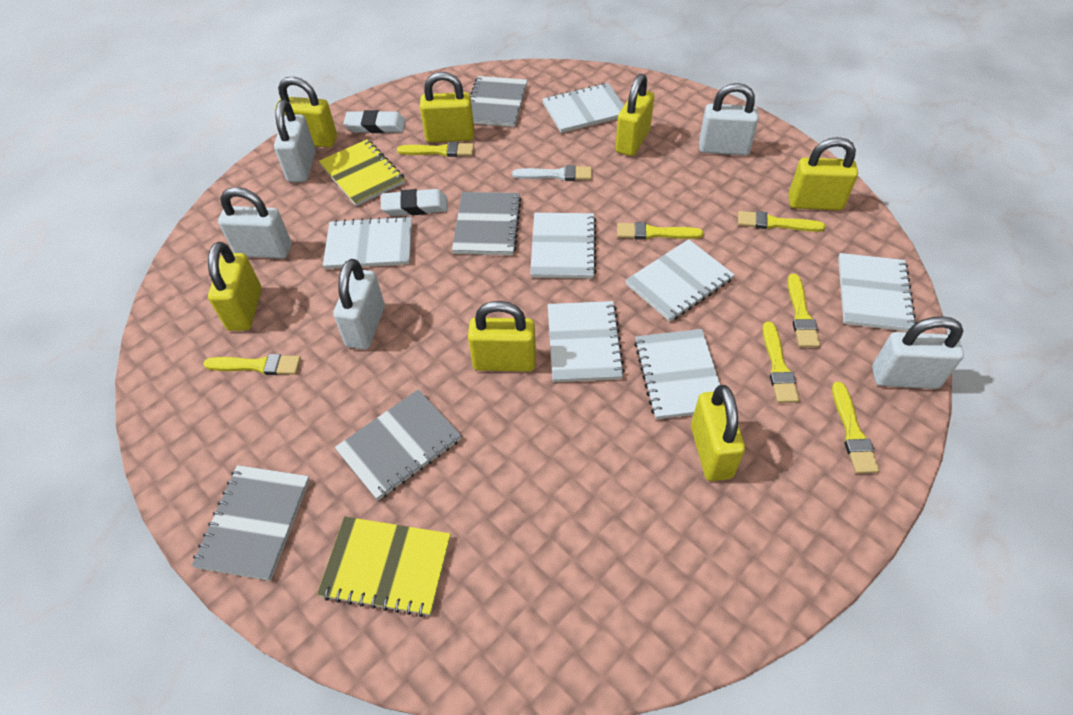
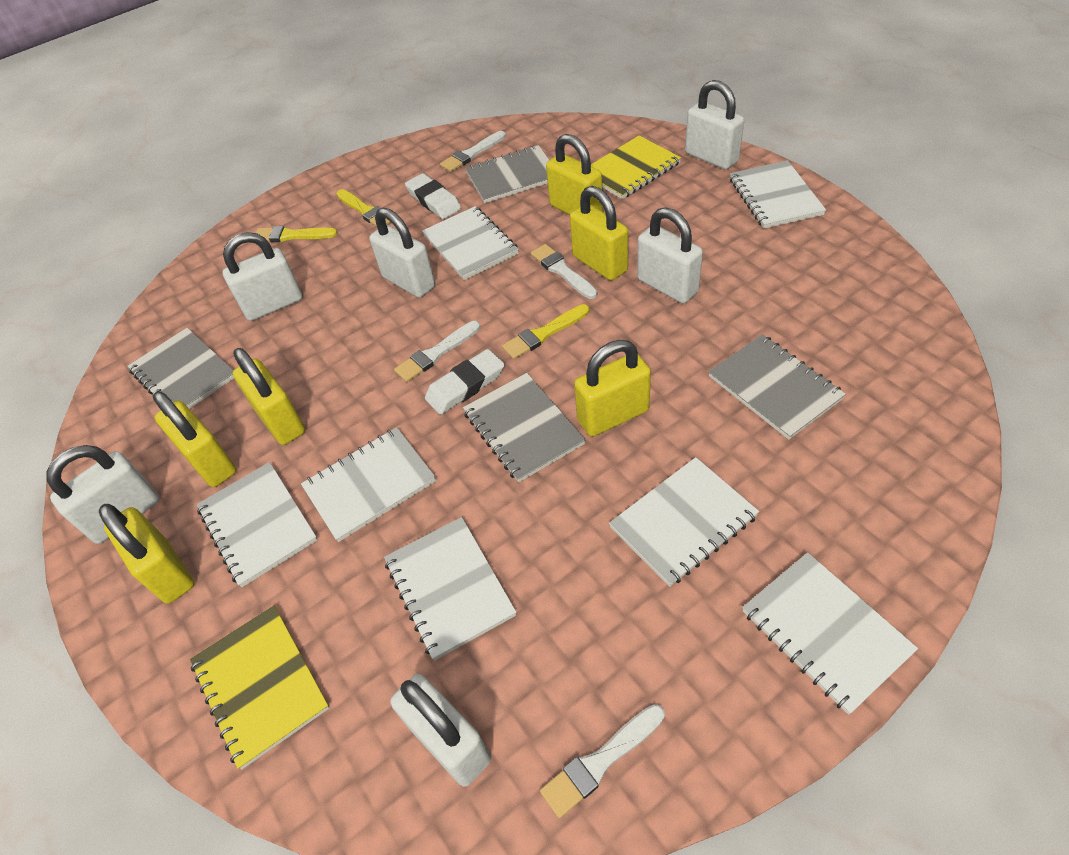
white brush: [512,165,592,181] = 1 -> [394,321,480,382] [440,131,506,172] [531,244,597,299] [540,704,665,818] = 4
white padlock: [218,187,292,259] [274,100,316,182] [333,259,385,349] [699,83,759,156] [872,316,964,389] = 5 -> [46,445,160,544] [223,232,302,321] [369,208,435,298] [390,674,491,787] [637,207,703,304] [685,80,744,169] = 6
yellow brush: [203,354,301,375] [397,142,474,157] [617,222,703,240] [738,211,825,232] [762,322,799,403] [788,274,820,347] [832,382,879,474] = 7 -> [256,226,338,242] [337,189,391,227] [502,304,590,359] = 3
yellow padlock: [208,242,262,331] [275,76,337,147] [420,72,474,143] [468,301,536,372] [615,74,654,156] [691,385,745,481] [788,137,858,210] = 7 -> [99,504,194,604] [153,392,236,487] [233,348,305,445] [546,134,603,215] [570,186,628,281] [574,340,651,437] = 6

